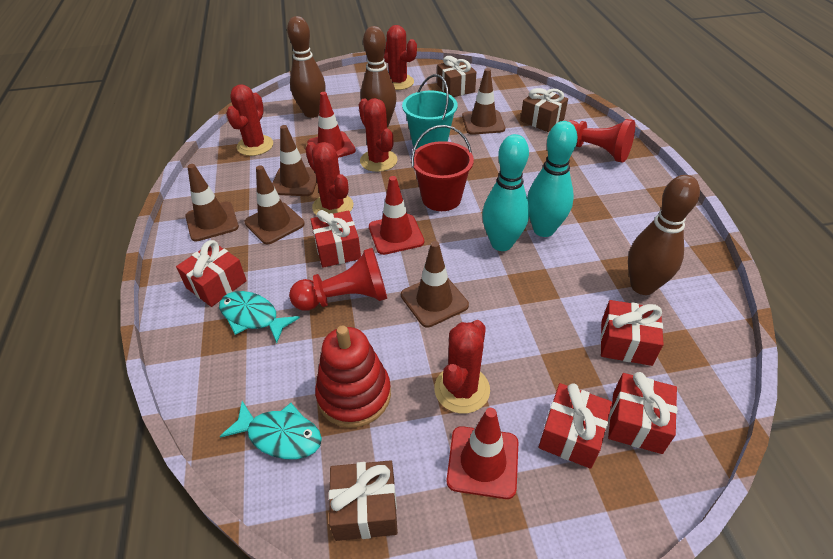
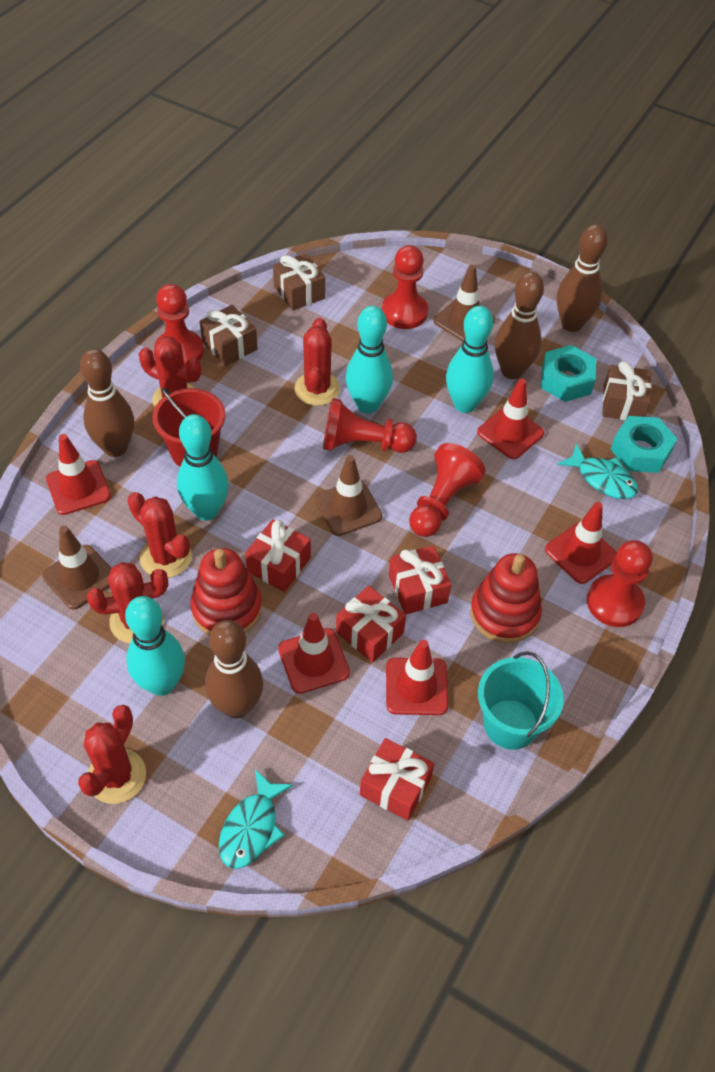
brown bowling pin: [287,16,326,118] [361,26,397,127] [628,175,700,295] = 3 -> [80,349,134,457] [205,620,263,718] [495,272,544,379] [557,224,608,332] = 4
brown traffic cone: [186,164,239,242] [245,165,305,244] [272,125,317,196] [401,241,469,327] [462,68,505,135] = 5 -> [42,526,111,610] [315,455,382,536] [433,264,495,341] = 3
red gift: [176,240,247,307] [310,210,361,268] [539,383,612,469] [600,300,664,366] [608,372,677,454] = 5 -> [245,519,311,592] [336,586,406,663] [360,738,434,821] [389,545,451,614] = 4
red pawn: [289,248,387,311] [568,119,635,163] = 2 -> [154,284,204,366] [323,398,417,453] [382,245,428,329] [409,443,486,537] [587,540,653,627] = 5
red stacking toy: [315,326,391,428] = 1 -> [190,548,262,635] [470,553,542,643] = 2
red traffic cone: [307,92,356,158] [369,176,424,255] [447,408,518,499] = 3 -> [46,434,111,515] [278,613,350,694] [386,640,448,715] [477,379,544,459] [545,502,617,584] = 5
turquoise bowling pin: [482,134,529,251] [527,121,578,237] = 2 -> [125,596,185,696] [177,414,229,521] [346,306,393,413] [446,306,494,413] = 4
turquoise nut: none = 0 -> [540,345,596,402] [611,416,677,473] = 2

